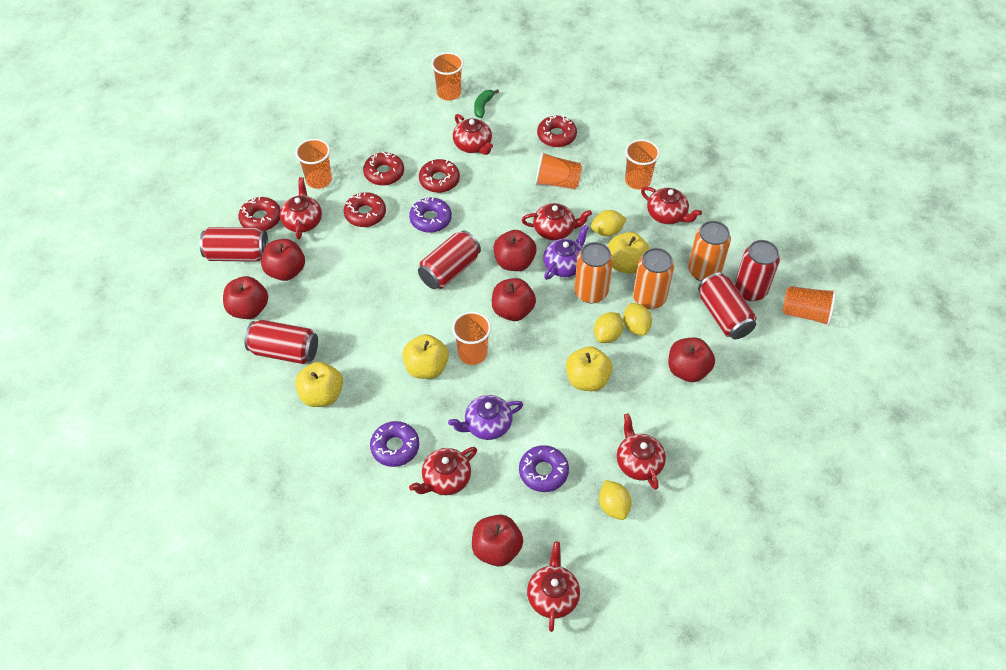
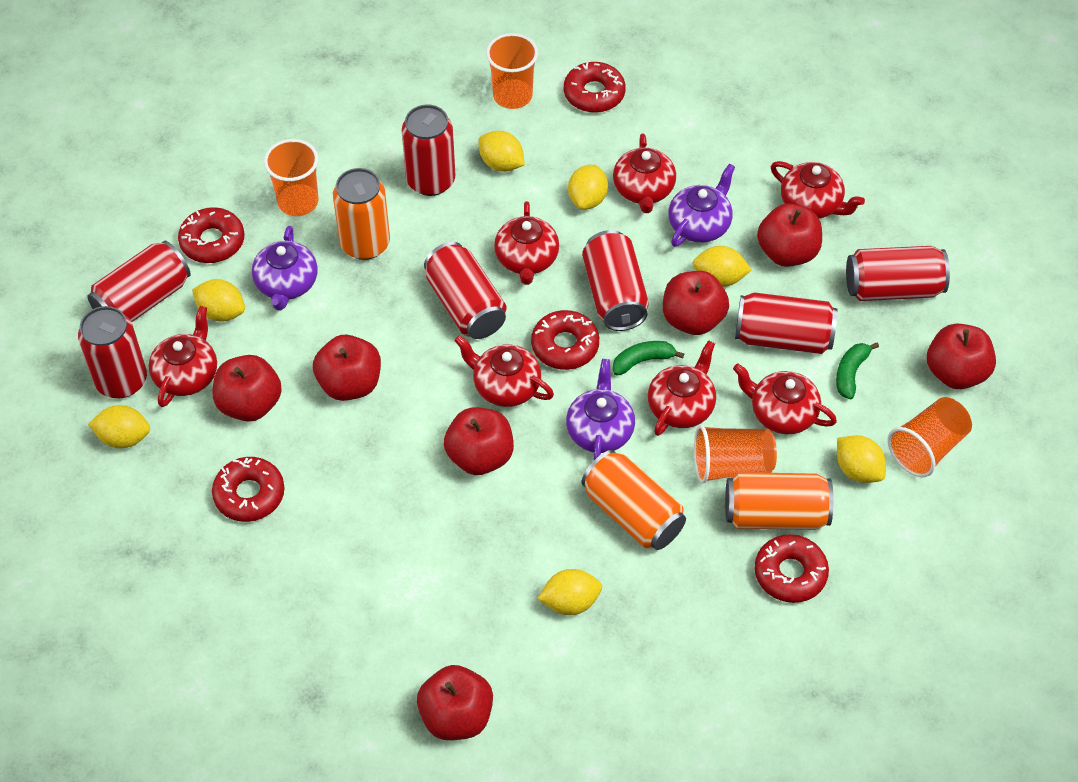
green banana: [474,89,499,118] = 1 -> [612,341,684,376] [836,343,879,399] = 2
orange cup: [295,138,332,189] [431,52,464,101] [452,311,491,365] [535,152,582,189] [625,139,660,190] [782,286,836,326] = 6 -> [264,139,318,216] [486,33,538,109] [694,425,777,483] [887,397,972,477] = 4
purple donut: [370,421,419,467] [409,197,452,233] [519,445,569,492] = 3 -> none = 0
purple teapot: [448,395,523,440] [543,225,589,280] = 2 -> [252,226,317,310] [566,359,635,460] [668,164,735,247] = 3
red apple: [223,276,268,319] [261,239,305,281] [472,515,523,566] [492,278,536,321] [494,230,537,271] [668,338,715,382] = 6 -> [213,355,282,421] [313,335,381,401] [417,665,493,740] [444,408,514,475] [663,271,729,335] [757,203,822,267] [927,323,996,389] = 7
red can: [200,227,268,262] [245,320,318,364] [418,230,481,289] [698,272,756,339] [734,240,780,301] = 5 -> [78,306,147,398] [87,241,191,322] [402,104,455,196] [424,242,507,339] [582,230,649,331] [735,292,837,354] [846,246,950,301] = 7
yellow apple: [295,362,343,407] [403,334,449,379] [566,346,612,391] [608,232,650,274] = 4 -> none = 0
yellow lemon: [591,210,627,236] [594,312,623,343] [599,480,631,520] [623,303,652,336] = 4 -> [88,405,150,448] [192,279,245,321] [478,131,525,172] [537,569,602,615] [568,165,608,210] [692,246,752,287] [837,435,886,483] = 7

